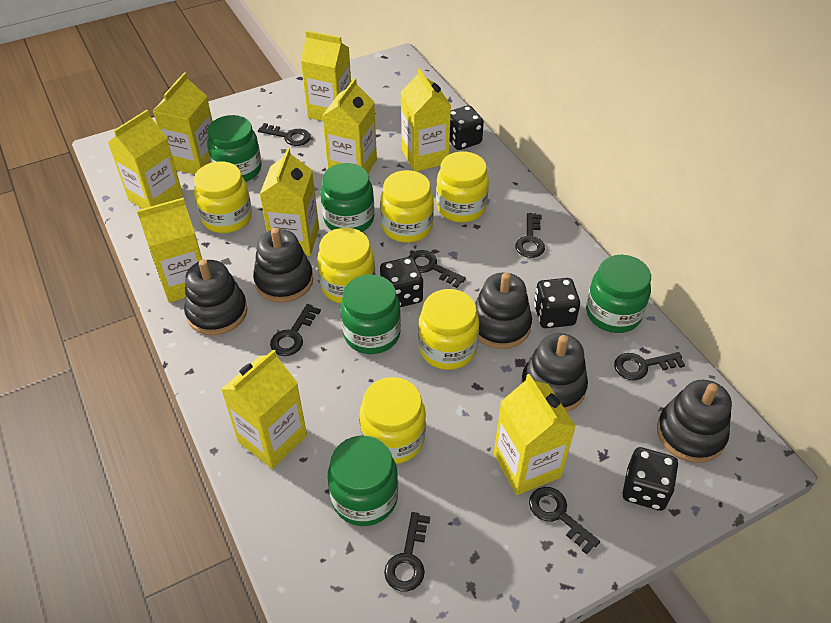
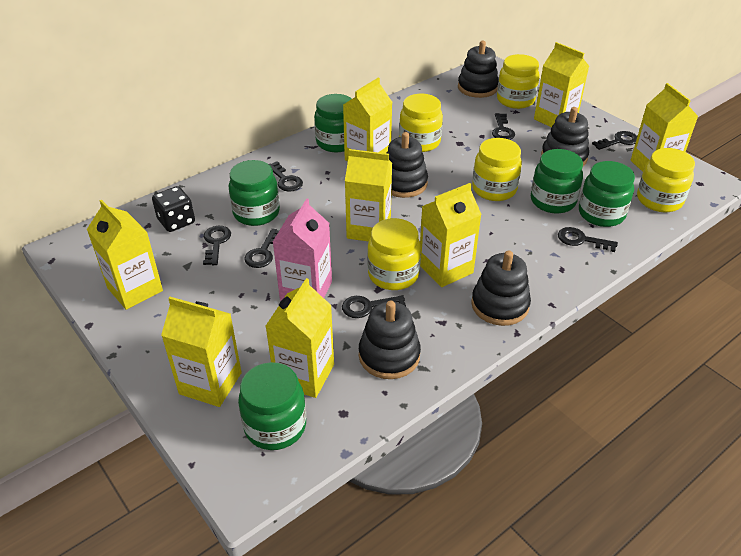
black dice: [380,257,423,307] [450,105,484,150] [534,278,580,328] [622,447,678,511] = 4 -> [152,186,195,232] = 1
pink carton: none = 0 -> [273,198,332,301] = 1
yellow carton: [108,110,183,209] [137,198,202,303] [153,72,213,175] [221,349,307,469] [259,148,319,256] [301,31,351,121] [322,78,377,173] [401,68,451,171] [494,374,576,495] = 9 -> [87,200,163,310] [161,297,242,407] [265,278,334,398] [343,78,392,161] [345,149,392,242] [420,183,482,287] [534,42,589,127] [631,83,698,172] = 8
yellow jar: [194,162,252,233] [317,228,376,303] [359,377,426,464] [380,170,434,243] [418,289,479,370] [436,152,489,223] = 6 -> [367,218,421,290] [399,94,443,152] [472,138,522,201] [497,54,540,109] [637,148,695,212] = 5

